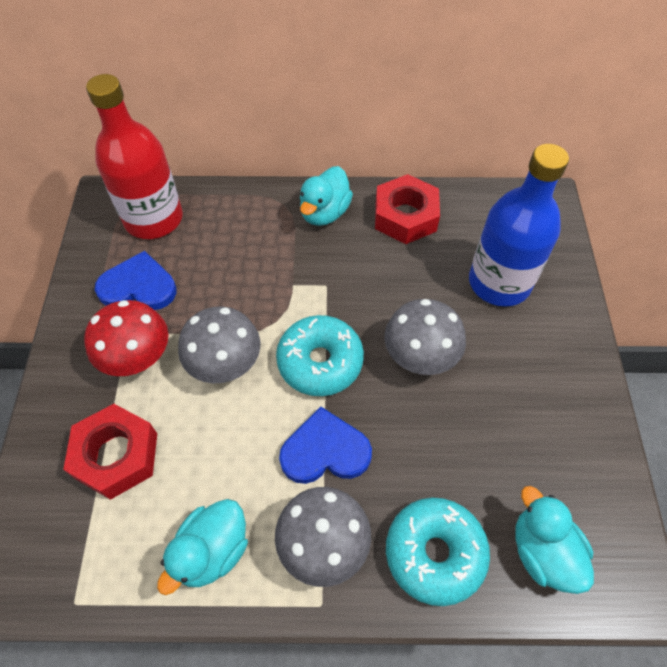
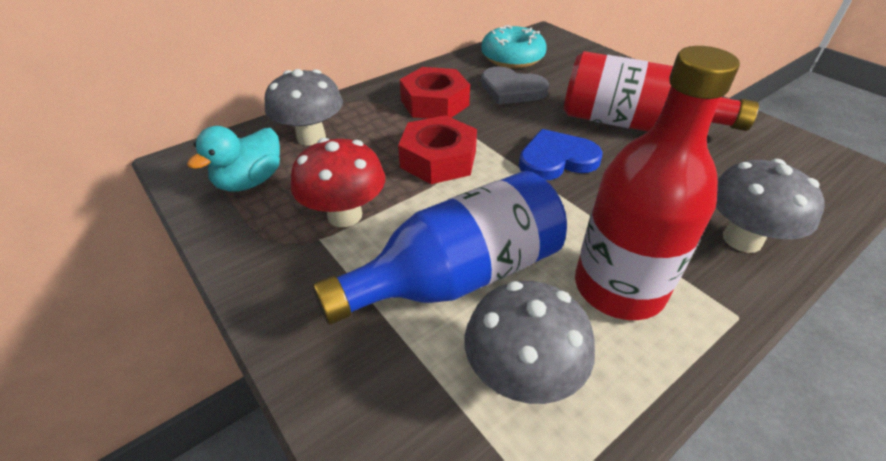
blue heart: [95,251,176,310] [279,406,372,484] = 2 -> [519,129,603,180] = 1
grey heart: none = 0 -> [481,66,549,105] = 1
red bottle: [86,74,183,239] = 1 -> [564,51,759,132] [575,46,740,320] = 2
turquoise donut: [276,315,364,396] [386,497,490,606] = 2 -> [481,25,547,68] = 1
turquoise duck: [157,499,248,595] [300,166,353,226] [515,486,594,594] = 3 -> [187,126,280,192] = 1

